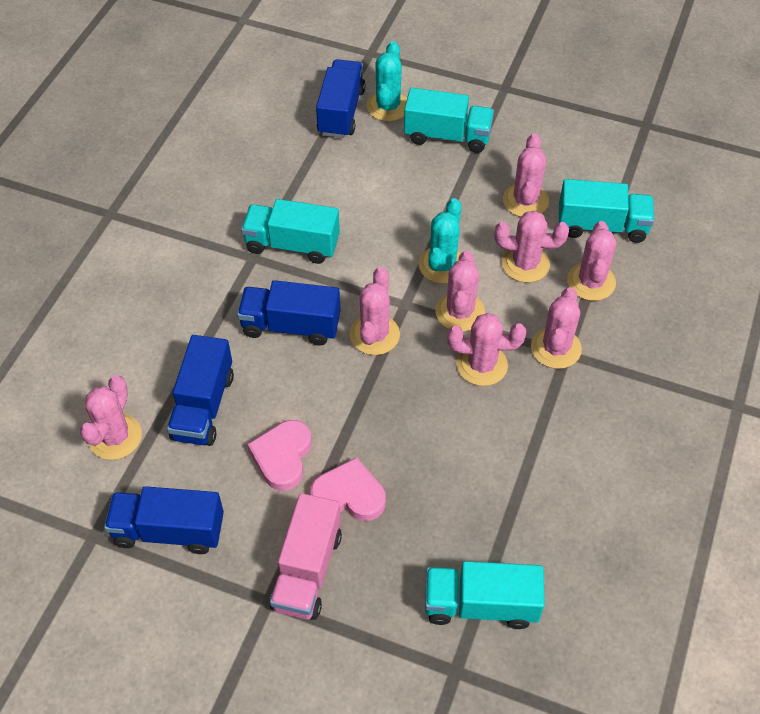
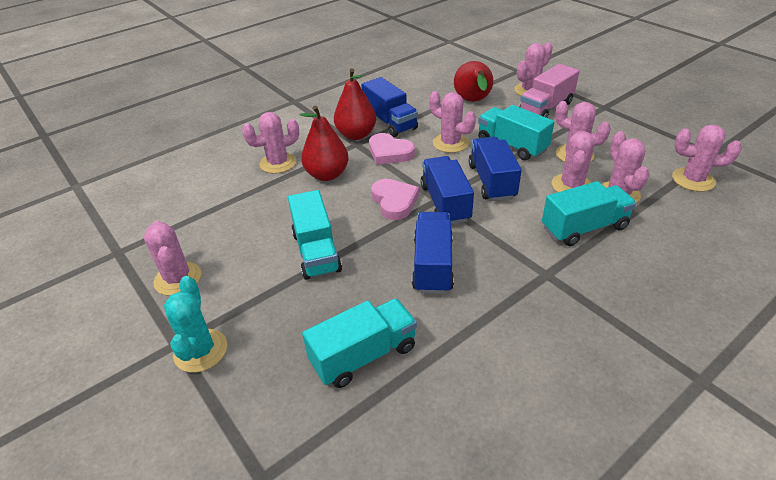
red pear: none = 0 -> [299,105,349,181] [334,68,376,140] [454,61,493,102] = 3
turquoise cactus: [367,41,407,121] [418,198,461,284] = 2 -> [164,276,227,373] = 1

